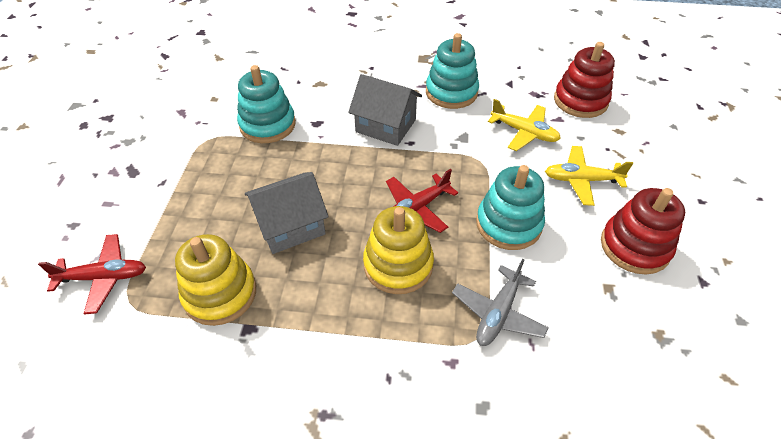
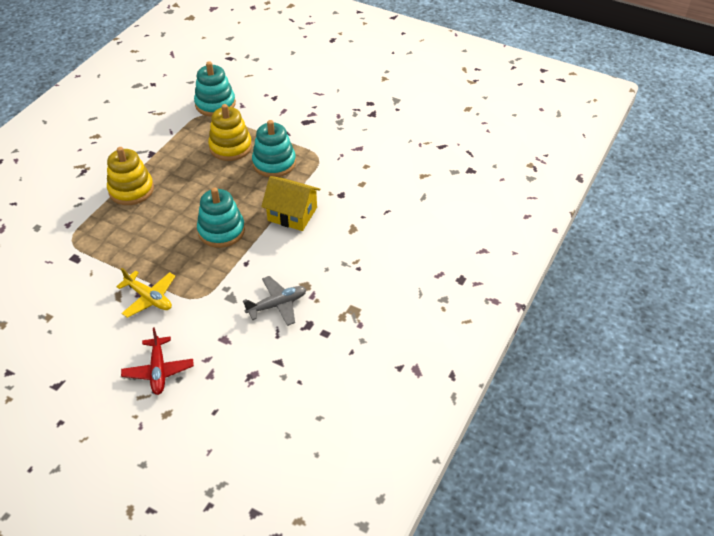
grey house: [245,172,329,254] [348,74,422,146] = 2 -> none = 0
red plane: [38,234,146,315] [386,169,458,233] = 2 -> [121,327,194,395] = 1
red stacking toy: [554,42,615,118] [601,188,685,274] = 2 -> none = 0
yellow house: none = 0 -> [261,176,321,231] = 1
yellow plane: [488,99,561,151] [545,146,633,206] = 2 -> [116,268,176,318] = 1

